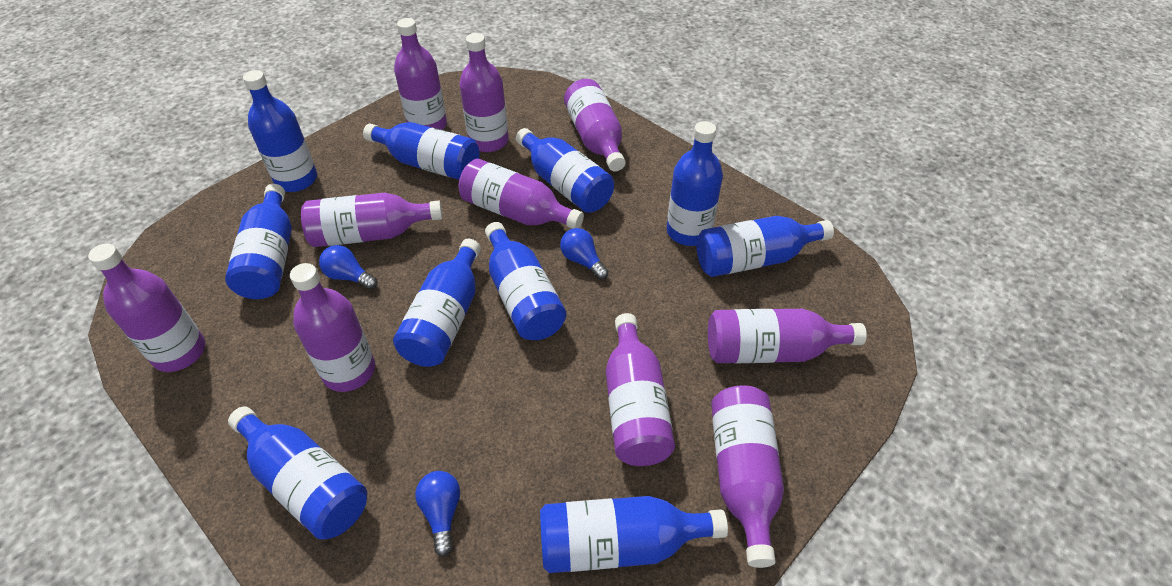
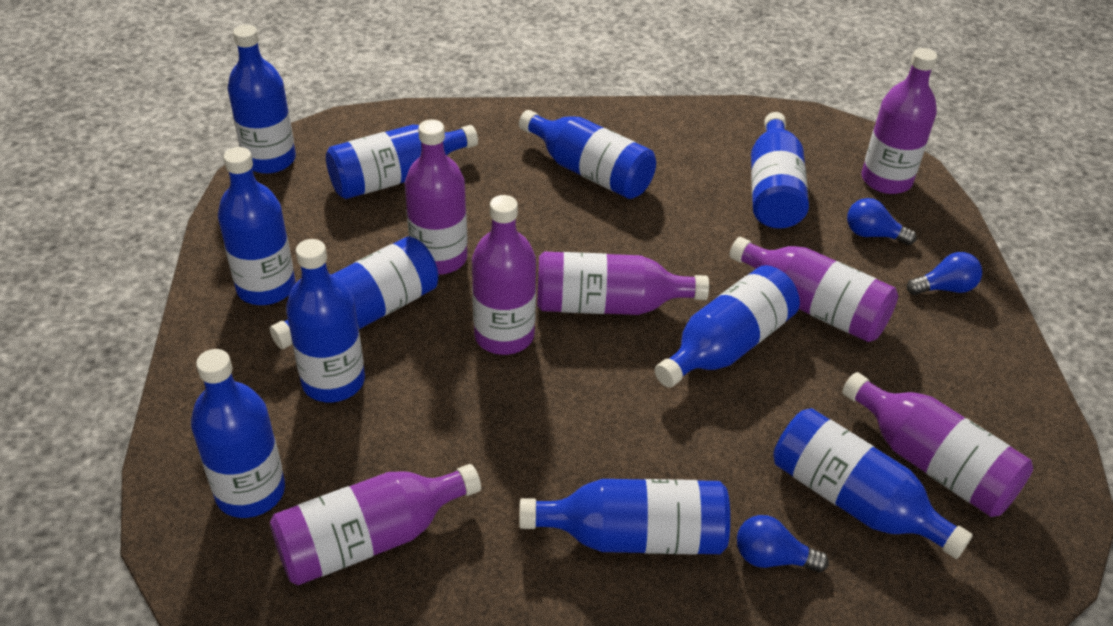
blue bottle: [225,184,292,299] [228,406,367,540] [243,70,317,192] [363,122,479,180] [393,239,481,367] [485,222,566,340] [516,128,614,213] [540,496,728,573] [667,121,723,246] [696,216,834,277] = 10 -> [191,349,285,518] [218,147,295,305] [227,25,296,174] [270,236,439,349] [286,239,365,402] [326,124,478,199] [519,110,656,199] [519,479,730,555] [654,265,800,388] [751,112,809,229] [773,408,973,559] = 11
purple bottle: [88,243,206,372] [290,263,375,392] [301,193,443,247] [394,18,447,130] [459,33,509,152] [459,159,584,229] [564,79,626,171] [606,313,675,466] [708,309,867,363] [711,385,784,568] = 10 -> [270,464,481,585] [405,119,468,275] [472,195,536,355] [537,252,709,315] [729,237,898,342] [842,372,1033,517] [861,48,937,194] = 7

